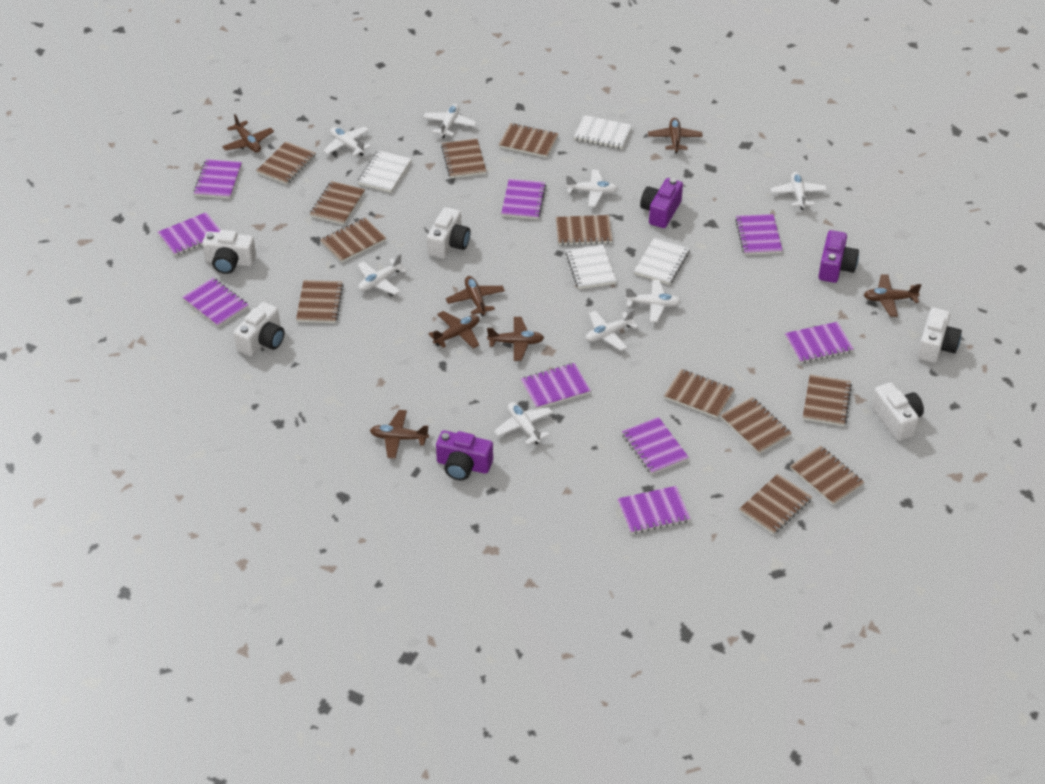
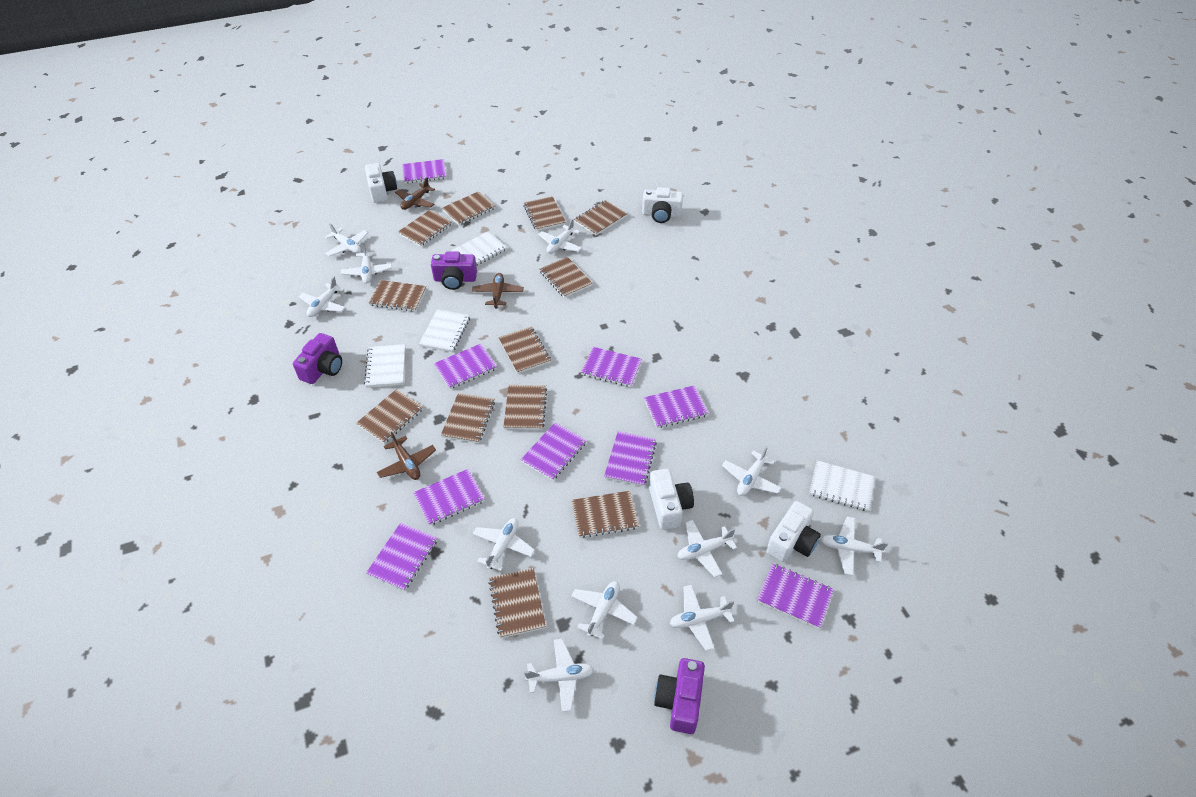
brown plane: [222,114,274,152] [370,410,429,459] [429,311,479,349] [446,276,505,316] [487,317,544,361] [648,118,703,154] [864,274,921,317] = 7 -> [377,432,436,480] [395,177,435,210] [472,273,524,309] = 3
white camera: [202,230,256,274] [234,302,285,356] [427,207,470,259] [871,382,924,441] [917,308,962,363] = 5 -> [365,163,397,203] [642,187,683,223] [649,469,694,530] [766,501,821,562] = 4
white plane: [323,127,371,156] [358,254,407,295] [423,104,477,138] [494,402,553,445] [566,169,618,207] [586,309,638,351] [625,280,681,322] [770,172,827,210] = 8 -> [299,277,346,317] [325,223,368,256] [341,243,392,284] [472,518,535,571] [524,639,594,712] [538,219,582,254] [571,581,638,640] [670,585,734,651] [677,520,737,577] [722,446,781,496] [821,517,888,576] = 11

